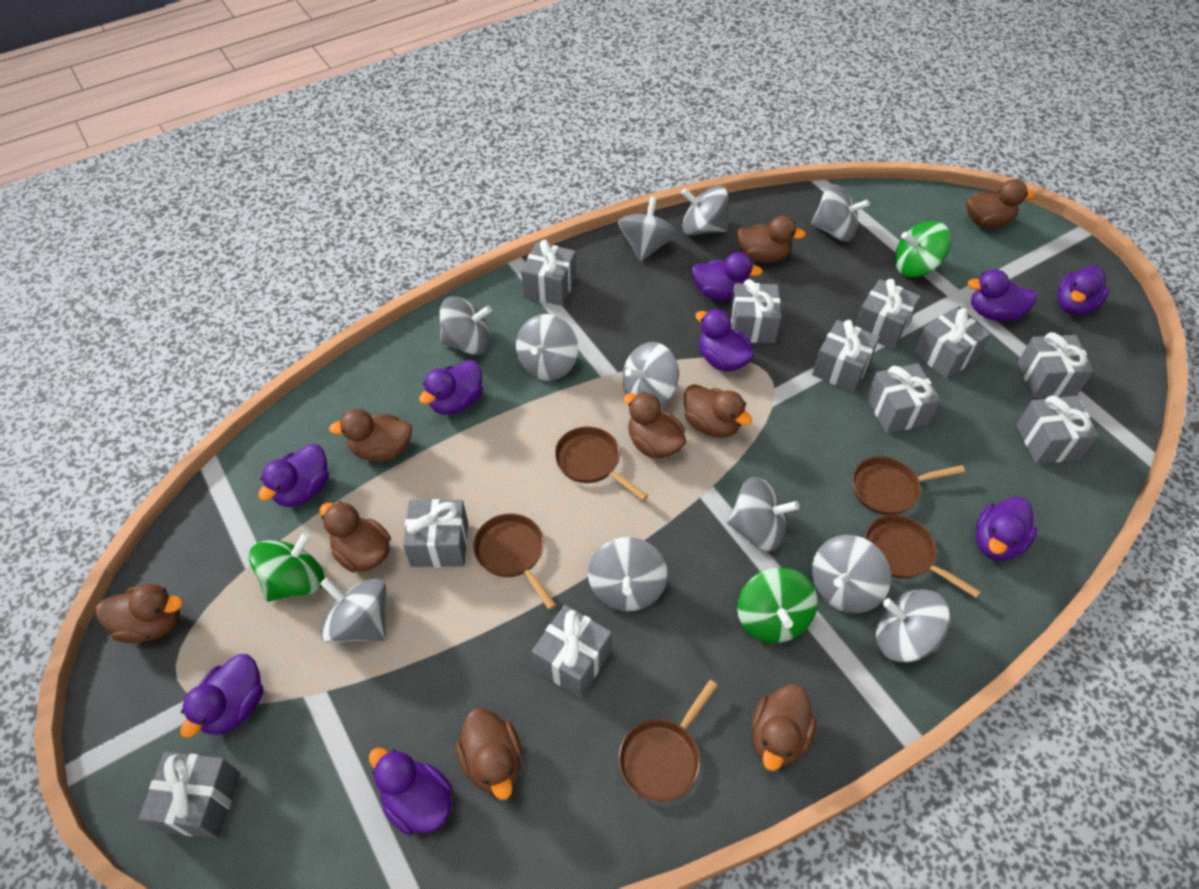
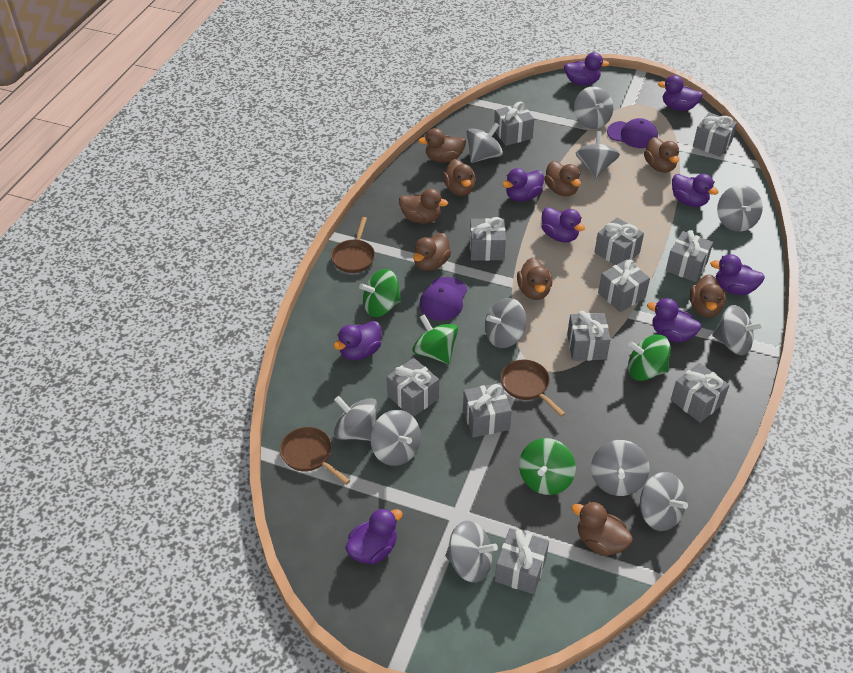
brown pan: [473,514,556,610] [554,427,648,501] [619,680,718,802] [852,456,965,515] [865,515,981,598] = 5 -> [280,427,350,485] [331,217,375,273] [501,360,566,417] = 3
green spinning top: [249,532,324,602] [737,568,818,643] [895,221,951,277] = 3 -> [359,269,401,317] [412,314,458,364] [519,438,576,495] [628,335,670,381] = 4
purple cap: none = 0 -> [419,277,467,321] [607,118,658,148] = 2

